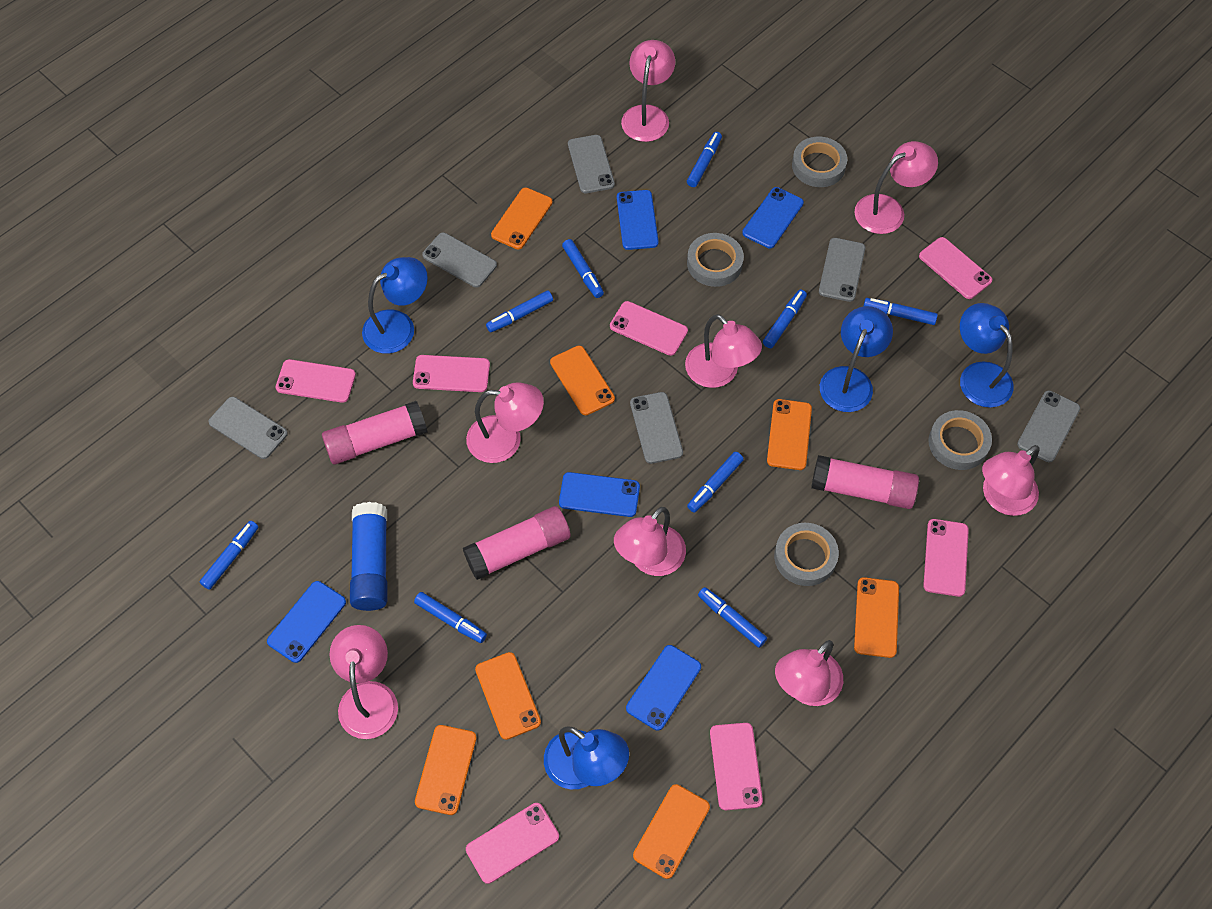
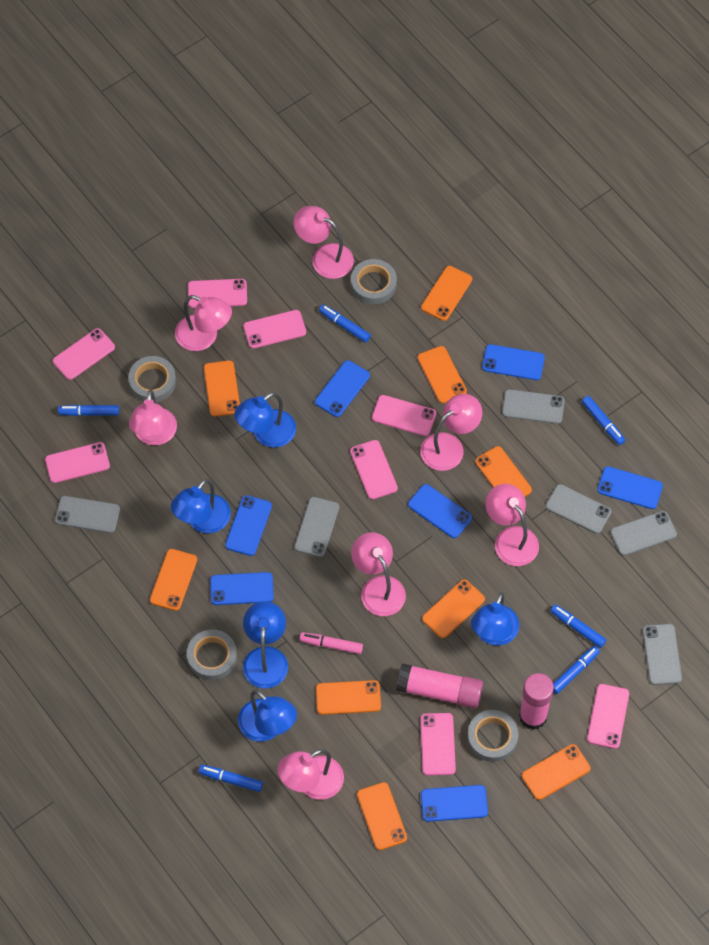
blue glue stick: [350,502,387,611] = 1 -> none = 0
blue lamp: [362,257,428,354] [544,726,629,789] [820,306,893,412] [960,303,1014,408] = 4 -> [171,479,231,533] [234,392,296,447] [238,690,297,742] [243,601,288,689] [471,592,519,646] = 5
blue marker: [200,521,258,590] [414,592,487,643] [486,291,553,332] [562,239,604,298] [687,132,722,187] [687,452,744,512] [698,587,767,648] [763,289,807,348] [863,298,938,325] = 9 -> [58,405,119,416] [199,765,263,792] [319,305,371,342] [550,605,606,648] [553,646,600,694] [582,396,625,445] = 6
blue phone: [267,581,346,663] [559,472,640,517] [617,190,659,250] [626,645,701,731] [742,187,804,248] = 5 -> [210,572,274,605] [225,495,272,556] [315,360,370,417] [408,484,472,538] [421,785,488,822] [482,344,545,380] [597,466,663,509] = 7
orange phone: [415,725,477,815] [475,652,541,740] [491,188,553,249] [550,346,615,415] [633,784,710,879] [767,399,812,470] [854,577,899,658] = 7 -> [150,549,197,611] [204,360,240,417] [316,680,381,715] [357,782,407,850] [417,346,467,403] [421,266,472,321] [422,579,485,638] [475,446,532,497] [522,744,591,800] = 9
pink glue stick: [322,401,428,464] [463,506,571,580] [811,455,919,509] = 3 -> [396,663,483,708] [519,673,554,730] = 2
pink lamp: [329,625,398,739] [466,382,544,463] [614,507,686,576] [621,40,675,142] [685,314,762,388] [775,640,843,706] [855,141,938,234] [982,445,1039,516] = 8 -> [129,390,177,445] [175,295,232,351] [278,749,344,800] [293,206,354,279] [351,532,406,616] [420,394,482,471] [486,484,539,566] = 7
pink marker: none = 0 -> [299,632,363,654] = 1
pink phone: [276,359,356,403] [413,355,490,392] [466,803,559,884] [610,301,688,356] [710,723,763,810] [919,237,992,299] [923,519,969,597] = 7 -> [45,442,110,483] [53,328,115,380] [188,279,247,308] [243,310,306,349] [350,440,398,499] [372,395,436,436] [420,713,456,776] [587,684,629,749] = 8

